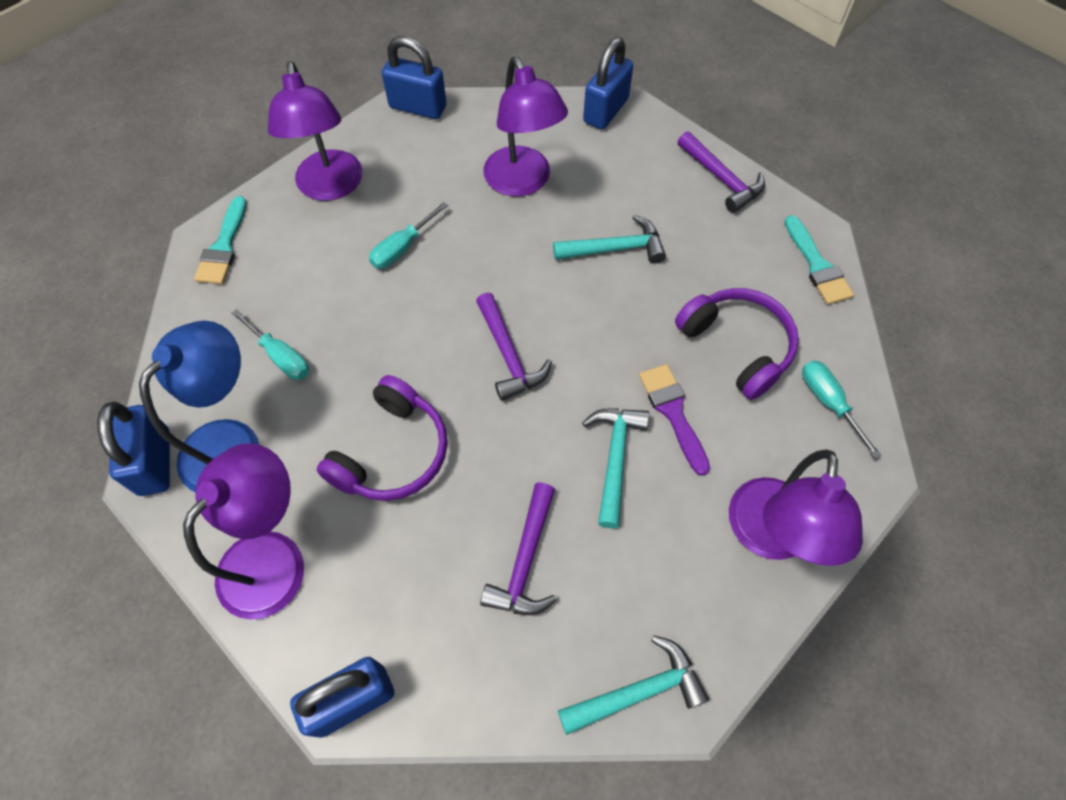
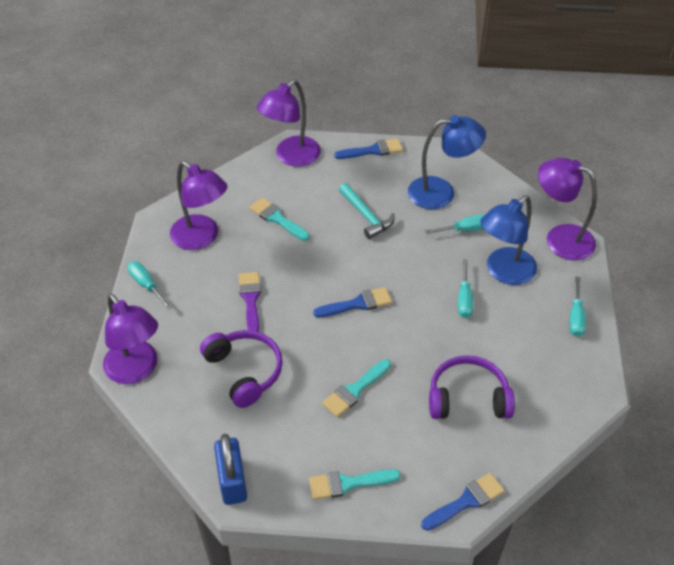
blue brush: none = 0 -> [313,287,392,317] [334,138,403,159] [421,473,505,531] = 3
blue lamp: [139,320,259,492] = 1 -> [408,115,486,209] [480,195,537,285] = 2
blue padlock: [97,401,170,496] [290,657,394,738] [382,36,446,119] [583,37,633,130] = 4 -> [214,434,247,505] = 1
purple hammer: [476,293,552,401] [480,483,556,615] [677,131,765,213] = 3 -> none = 0
turquoise brush: [194,196,247,284] [785,215,854,305] = 2 -> [249,197,310,241] [309,469,401,500] [322,359,391,417] = 3
turquoise hammer: [553,214,666,264] [558,635,709,735] [582,408,649,529] = 3 -> [339,183,395,239] = 1
turquoise screwdriver: [231,309,309,380] [369,202,448,269] [802,360,882,459] = 3 -> [128,261,172,309] [425,214,485,234] [458,259,473,318] [569,276,586,337] = 4

